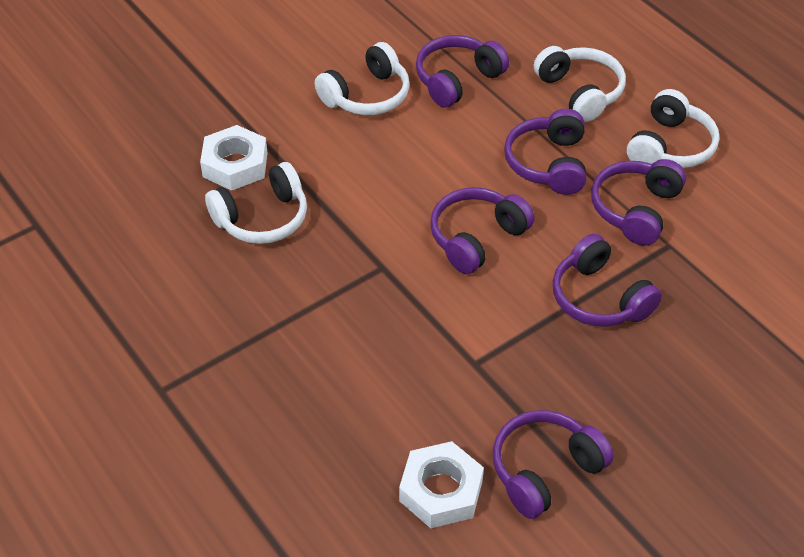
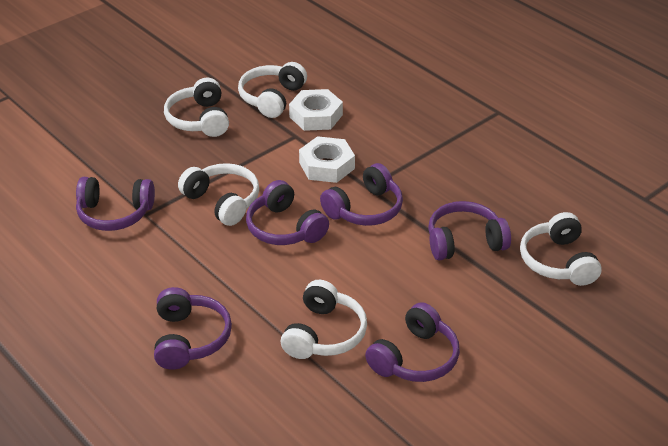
white headphones: [205,162,307,244] [315,42,409,115] [534,46,626,122] [627,89,719,168] = 4 -> [164,78,229,137] [178,163,259,226] [238,62,307,118] [281,280,367,359] [520,212,602,286] = 5

